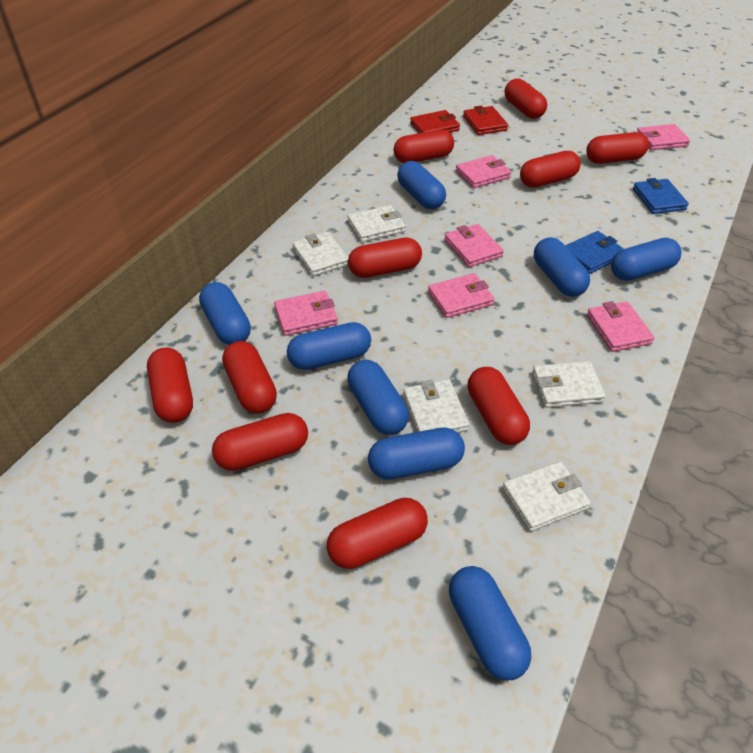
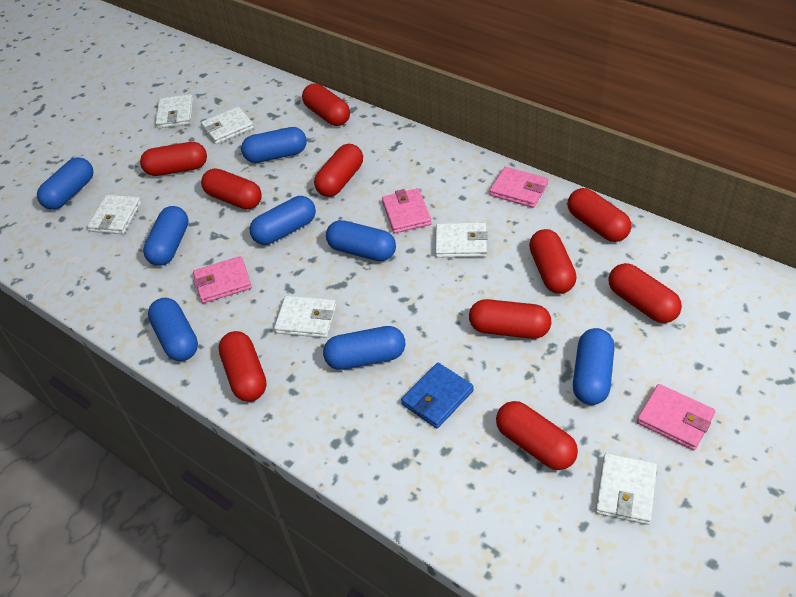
blue wallet: [565,231,624,274] [633,178,689,214] = 2 -> [401,363,474,428] = 1
pink wallet: [274,291,338,336] [428,273,494,318] [444,224,504,267] [456,155,511,188] [587,301,654,352] [637,124,690,150] = 6 -> [193,256,252,303] [382,188,432,233] [490,167,548,208] [637,384,715,450] = 4
red wallet: [410,110,460,133] [463,106,508,135] = 2 -> none = 0
white wallet: [292,232,348,276] [348,205,406,242] [403,379,470,433] [502,461,591,532] [532,361,606,408] = 5 -> [87,195,141,234] [155,94,193,128] [201,107,254,144] [274,296,336,338] [435,222,488,258] [596,453,657,525] = 6

